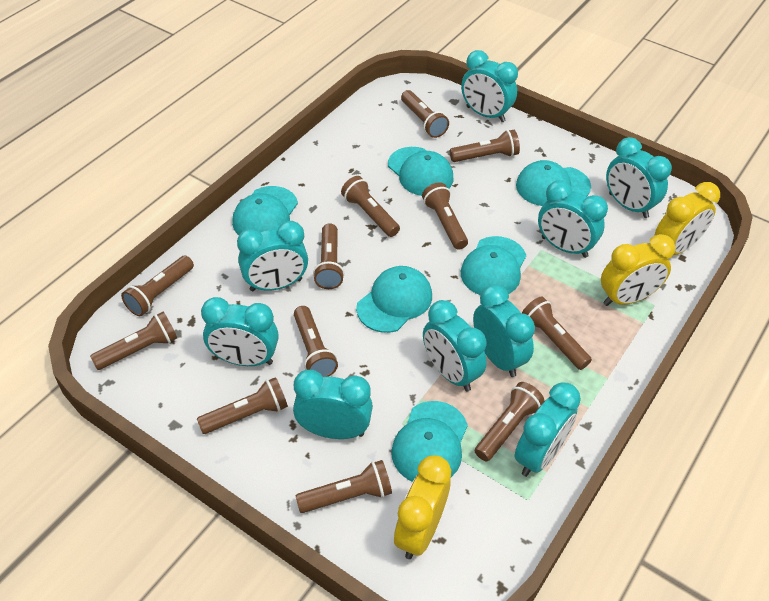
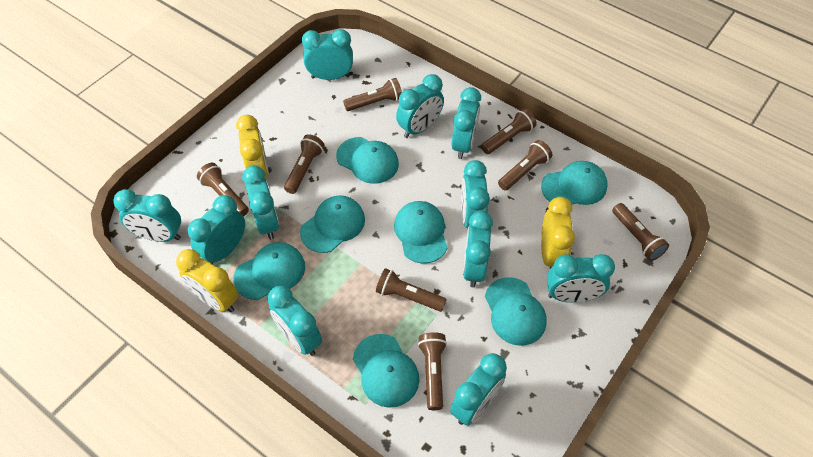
brown flashlight: [90,311,177,370] [121,256,194,316] [197,377,288,434] [294,306,338,377] [295,460,392,513] [313,223,344,289] [341,176,400,237] [401,90,449,138] [422,182,468,250] [450,130,520,162] [475,382,544,461] [522,297,592,370] = 12 -> [197,163,249,216] [284,134,325,194] [343,78,402,111] [376,268,447,312] [418,332,447,410] [481,109,537,154] [498,140,552,191] [612,203,669,261] = 8
turquoise cap: [232,186,298,235] [356,266,432,333] [388,147,453,196] [391,401,468,482] [461,236,526,295] [516,160,591,206] = 6 -> [234,242,305,300] [300,195,365,253] [336,137,399,184] [353,334,420,408] [394,201,447,264] [485,277,547,346] [541,161,608,205] = 7
turquoise clock: [201,297,279,366] [237,221,308,291] [293,370,373,439] [423,300,487,391] [461,50,518,122] [473,284,535,377] [515,383,581,477] [538,180,608,258] [606,137,672,218] = 9 -> [113,189,181,242] [188,195,245,264] [242,166,279,240] [267,286,322,356] [302,29,353,80] [396,74,444,138] [450,353,507,426] [452,87,481,159] [461,160,490,229] [463,211,493,287] [547,254,615,303] = 11

